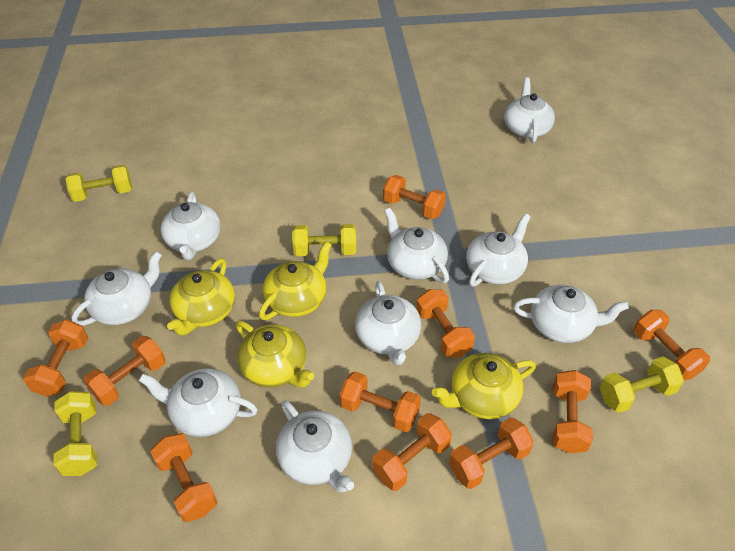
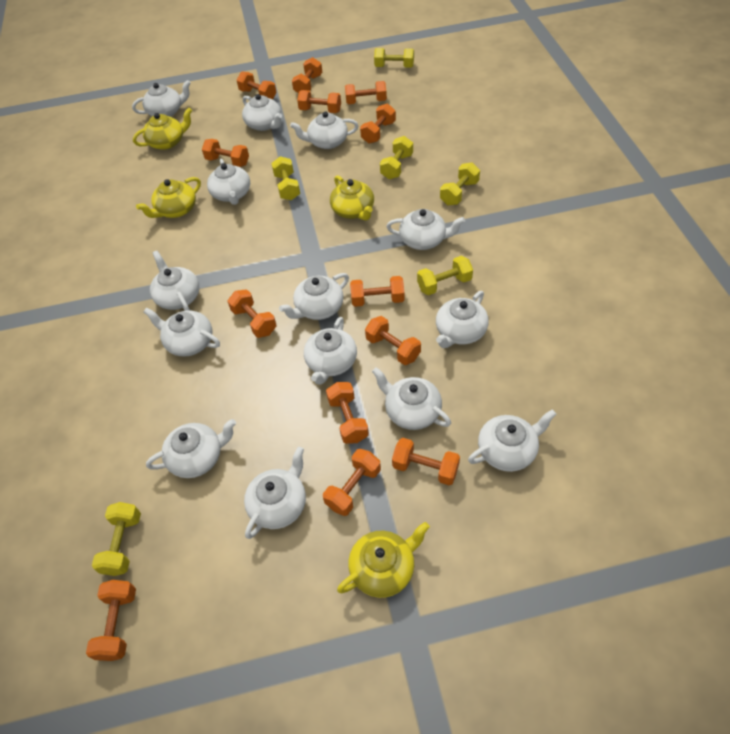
orange dumbbell: [23,320,88,397] [83,336,166,406] [150,433,217,522] [339,371,421,433] [372,413,452,491] [383,175,446,219] [416,289,475,358] [449,417,534,489] [553,370,593,453] [633,310,710,380] = 10 -> [86,580,136,661] [202,139,249,167] [227,289,277,338] [237,72,277,100] [292,57,322,93] [297,90,341,113] [323,449,381,516] [326,382,369,444] [345,81,387,104] [350,276,405,307] [360,104,396,144] [365,316,421,365] [392,438,460,485] = 13
white teapot: [72,251,162,326] [139,368,258,437] [161,192,221,260] [276,400,354,492] [355,281,421,365] [384,208,449,283] [466,213,531,287] [504,78,555,143] [513,285,629,343] = 9 -> [132,80,191,117] [144,308,220,356] [146,419,236,478] [150,251,199,311] [207,159,250,205] [242,94,282,131] [244,446,306,539] [279,273,349,320] [290,111,358,149] [304,317,357,385] [372,367,451,430] [386,209,465,250] [436,291,489,348] [468,409,557,472] = 14
yellow dumbbell: [53,391,97,476] [66,165,132,202] [292,224,356,256] [600,357,684,413] = 4 -> [92,502,141,576] [271,156,300,200] [374,48,414,68] [380,136,413,179] [417,256,473,295] [440,162,480,205] = 6

